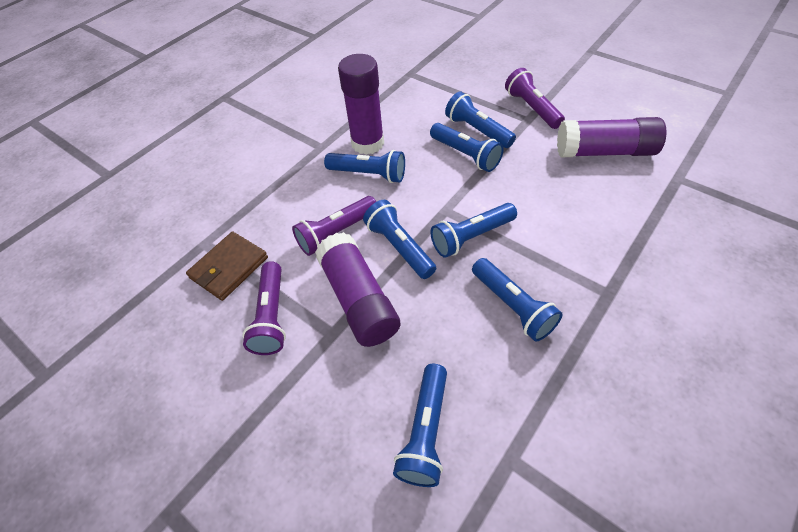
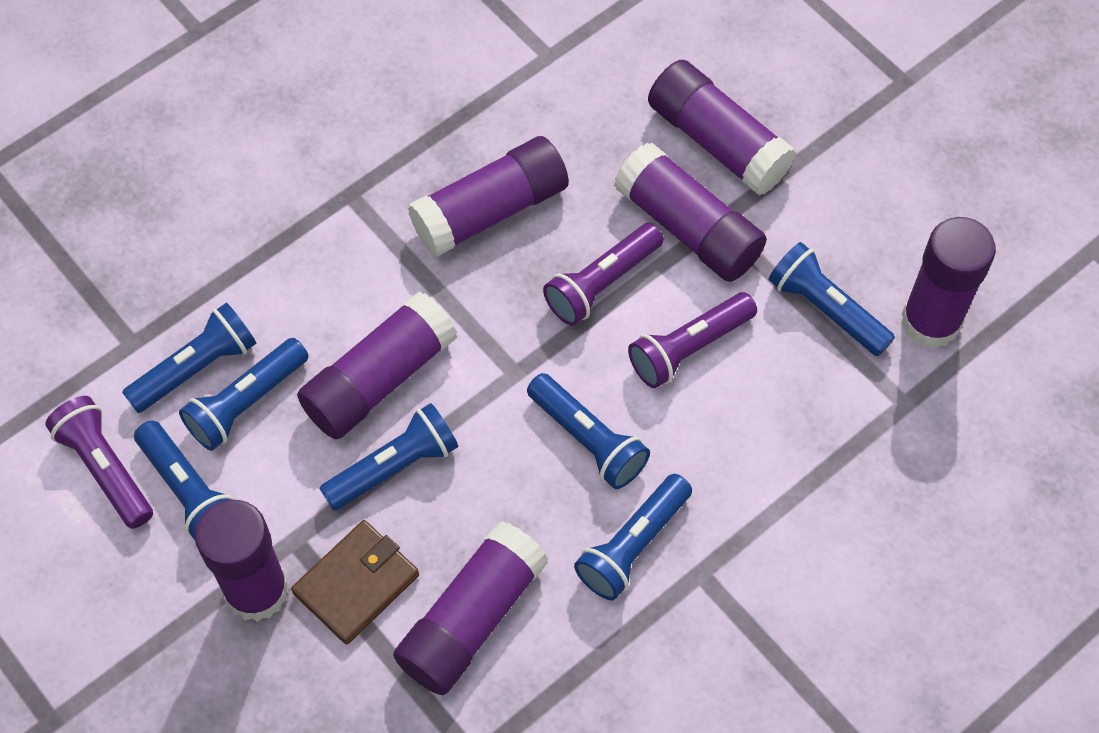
purple glue stick: [315,232,401,347] [338,54,384,155] [557,117,666,157] = 3 -> [195,500,289,622] [297,291,457,439] [393,521,549,695] [407,136,569,257] [614,143,767,282] [648,60,797,195] [901,217,996,349] = 7

